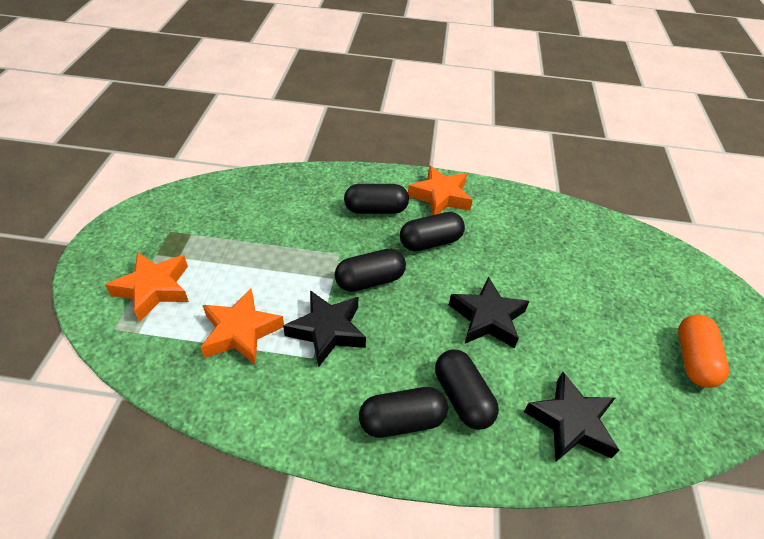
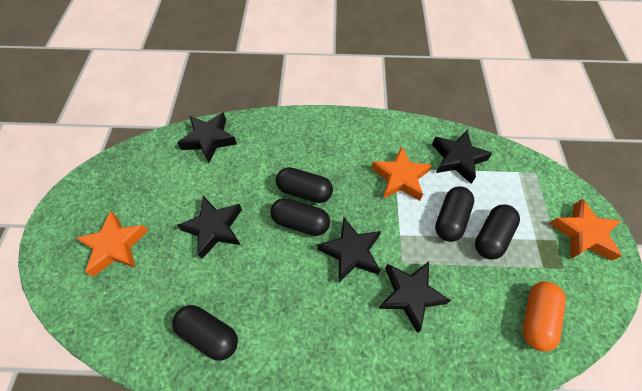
black star: [283,290,366,367] [449,277,529,349] [524,372,619,462] = 3 -> [177,113,237,163] [177,196,242,259] [318,217,381,283] [378,262,451,333] [432,130,492,184] = 5

